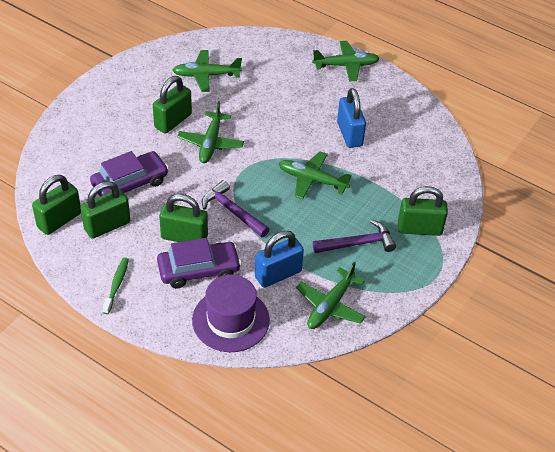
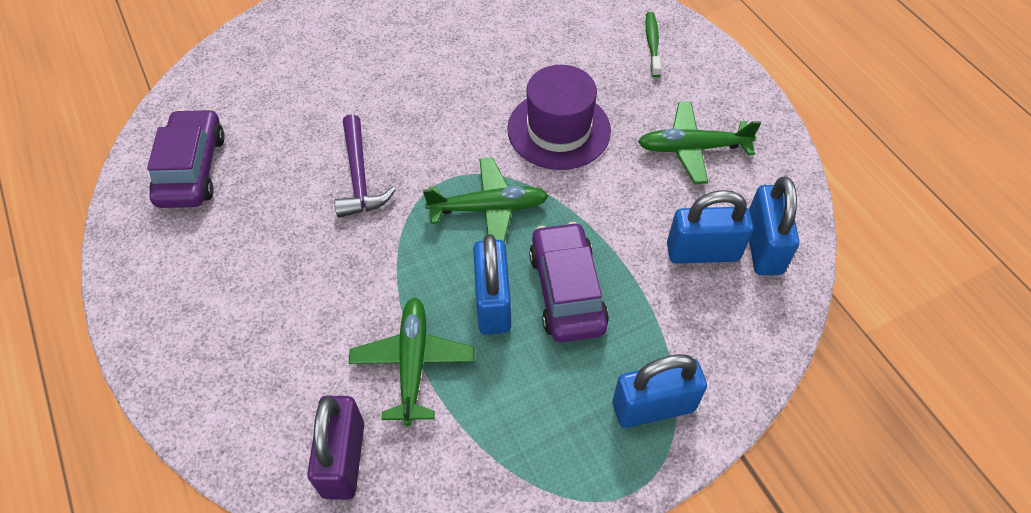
blue padlock: [255,231,304,288] [337,88,366,148] = 2 -> [473,234,511,335] [613,354,707,428] [667,190,753,264] [749,177,799,275] = 4
green padlock: [32,175,81,235] [80,181,130,239] [153,76,192,134] [159,194,208,242] [398,186,448,236] = 5 -> none = 0
green plane: [172,50,242,92] [177,101,244,163] [279,151,352,199] [296,262,366,329] [312,41,380,81] = 5 -> [348,297,475,426] [423,158,549,242] [638,102,761,184] = 3
purple hammer: [202,180,270,237] [313,219,396,253] = 2 -> [334,114,396,218] = 1
purple padlock: none = 0 -> [307,396,364,500] = 1

